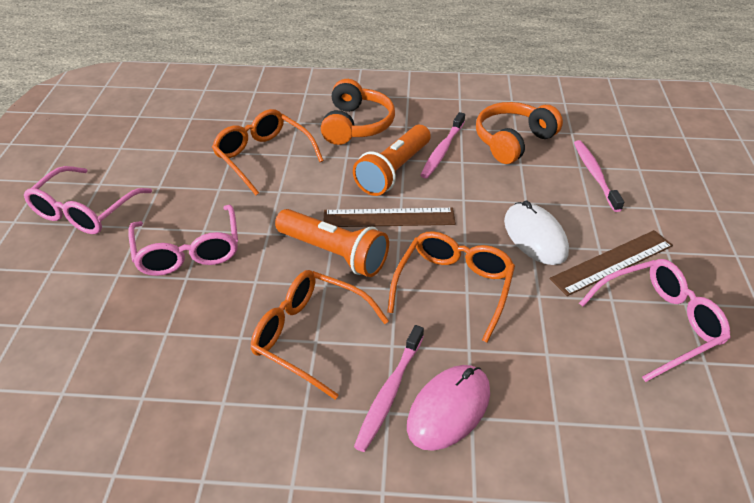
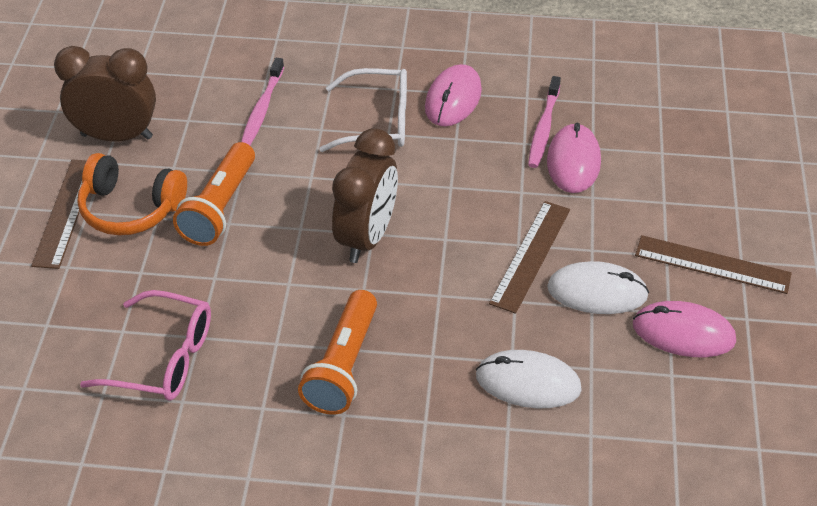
brown clock: none = 0 -> [54,46,156,142] [332,128,398,263] = 2
brown ruler: [323,208,456,227] [550,230,673,296] = 2 -> [31,160,87,269] [489,201,570,314] [635,235,792,294] = 3
orange glasses: [212,109,324,195] [251,270,389,399] [387,231,515,343] = 3 -> none = 0
orange headphones: [321,79,395,145] [476,102,563,164] = 2 -> [78,153,187,235] = 1
pink glasses: [24,166,152,234] [128,205,238,276] [579,259,731,382] = 3 -> [80,290,211,401] = 1
pink mouse: [407,365,490,451] = 1 -> [425,64,482,126] [547,122,601,193] [633,301,736,357] = 3
pink toothbrush: [354,325,424,452] [420,112,465,179] [574,140,624,212] = 3 -> [241,58,284,145] [528,76,561,168] = 2
white glasses: none = 0 -> [319,68,407,152] = 1
white mouse: [504,201,569,265] = 1 -> [476,350,582,408] [547,261,649,314] = 2

